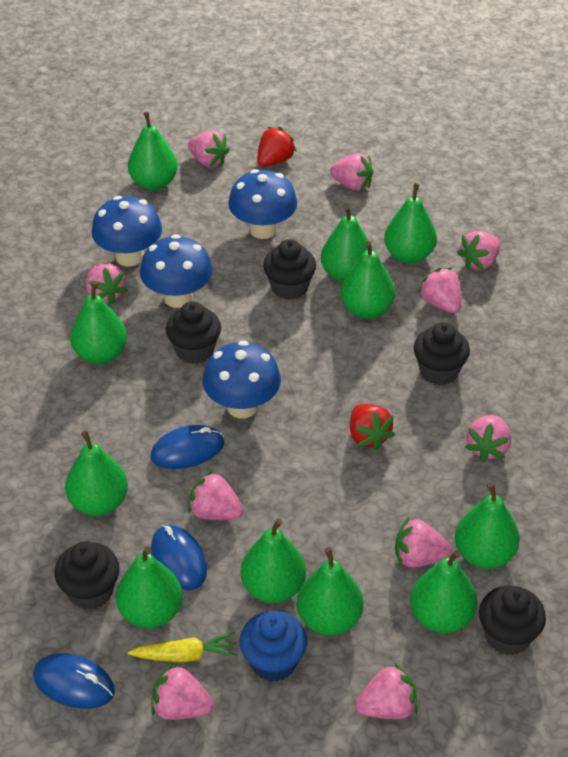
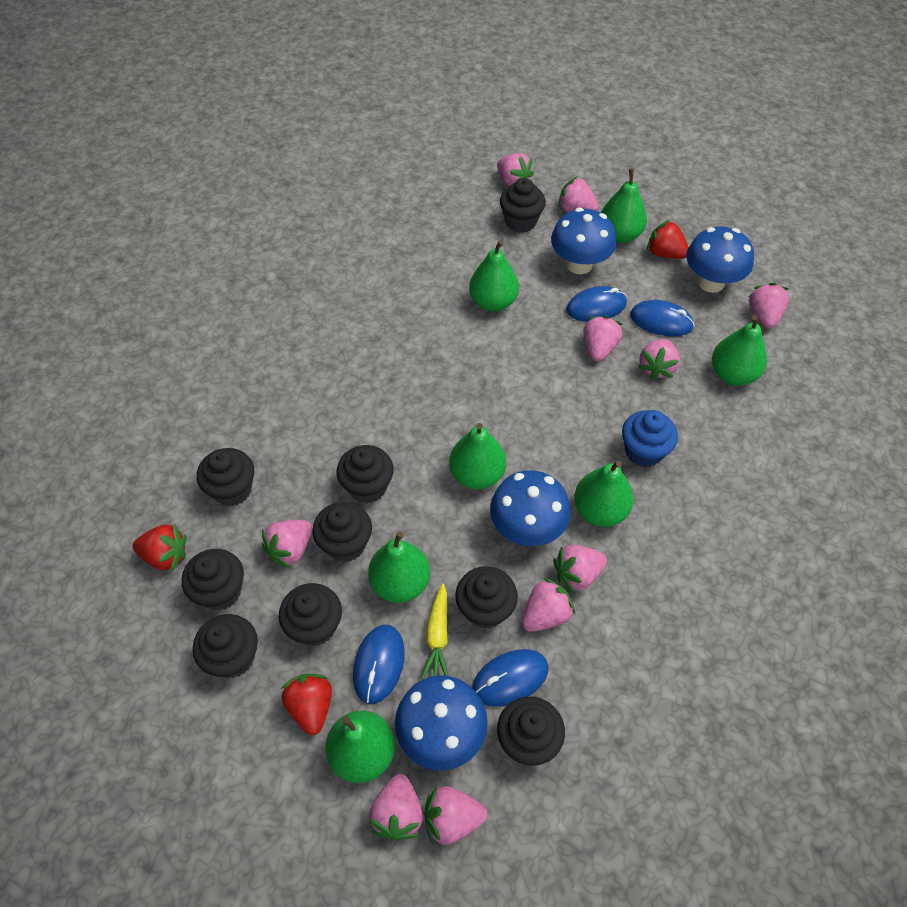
black cupcake: [54,542,120,610] [166,301,221,364] [263,239,316,300] [414,322,470,385] [479,586,546,655] = 5 -> [182,549,244,610] [193,614,258,678] [197,448,254,506] [279,583,342,646] [312,502,372,562] [336,445,394,503] [455,566,518,629] [497,696,565,766] [500,178,546,233] = 9
blue mouse: [33,653,115,709] [151,425,224,469] [151,525,207,590] = 3 -> [353,625,405,704] [472,649,549,707] [566,286,627,322] [630,300,694,337] = 4
green pear: [65,430,128,516] [70,281,127,364] [116,546,183,628] [128,112,178,190] [241,519,306,603] [297,547,363,635] [321,206,373,282] [340,241,395,319] [384,183,437,263] [410,550,477,633] [455,483,520,569] = 11 -> [325,711,395,783] [368,531,430,603] [449,423,506,489] [469,240,519,311] [574,461,634,527] [601,168,647,243] [712,315,767,386] = 7
red strawberry: [257,127,297,167] [350,404,395,450] = 2 -> [133,524,187,571] [281,674,332,735] [647,219,688,259] = 3

